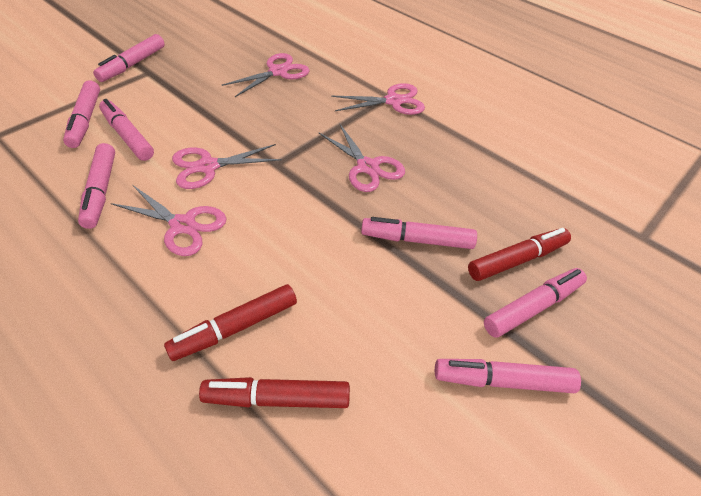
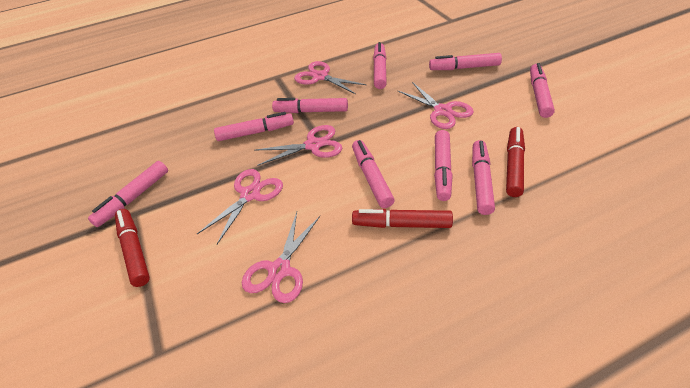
pink marker: [63,80,100,148] [78,143,115,229] [93,34,165,82] [99,99,154,161] [361,217,477,249] [435,359,581,393] [484,268,587,338] = 7 -> [88,161,168,227] [214,112,294,141] [272,98,348,113] [352,140,394,208] [373,42,387,89] [429,53,502,70] [434,130,453,201] [472,140,495,215] [530,63,555,118] = 9

